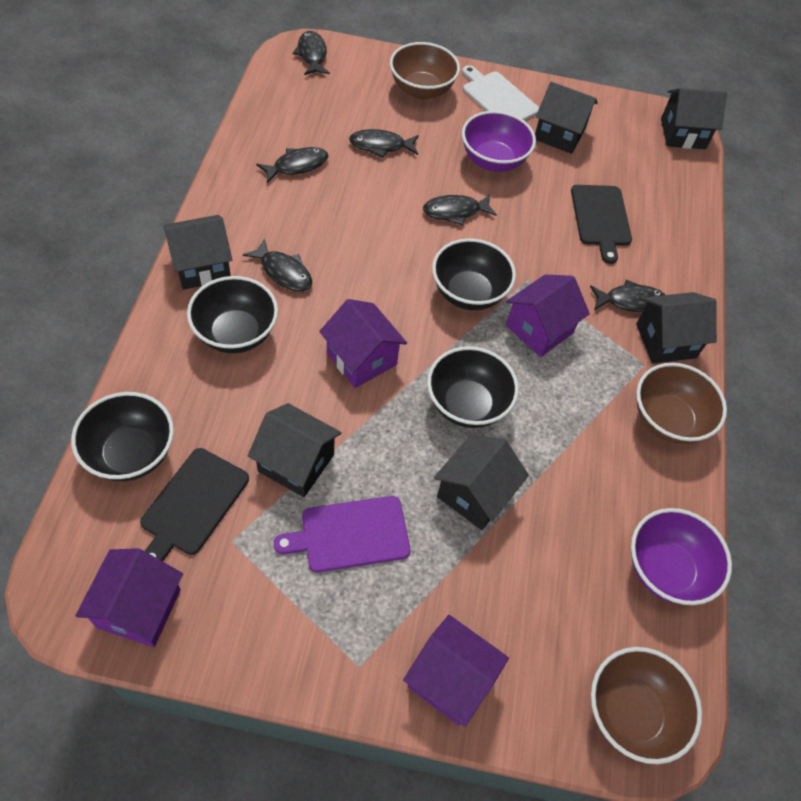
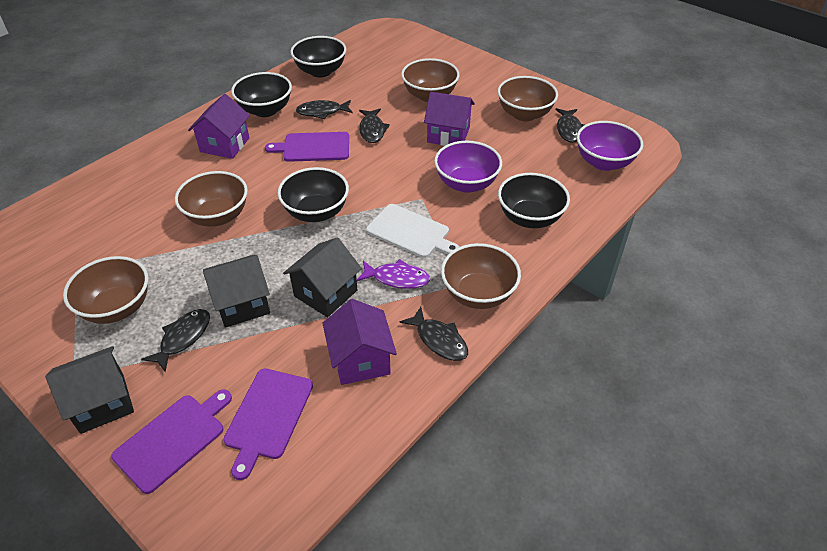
black cutting board: [140,448,249,561] [571,185,632,264] = 2 -> none = 0
black fish: [243,238,312,291] [256,147,328,183] [293,31,330,75] [349,129,419,158] [423,194,497,225] [590,279,665,312] = 6 -> [141,309,210,372] [296,100,353,119] [359,109,390,143] [400,307,468,361] [555,108,584,143] = 5
black house: [163,215,232,290] [247,403,341,497] [434,434,529,530] [535,81,598,154] [636,292,717,363] [661,88,727,149] = 6 -> [45,346,134,434] [203,255,270,328] [283,237,362,317] = 3
brown bowl: [390,42,460,100] [591,647,702,764] [636,363,727,444] = 3 -> [63,256,148,324] [175,171,248,227] [401,58,460,102] [441,243,521,309] [498,76,558,121] = 5
purple cutting board: [274,496,410,573] = 1 -> [111,389,232,494] [223,369,313,480] [265,132,349,162] = 3
purple fish: none = 0 -> [357,259,430,289] = 1
purple house: [75,548,183,647] [319,299,407,388] [403,615,509,727] [506,275,590,357] = 4 -> [188,94,250,159] [322,299,397,385] [424,92,475,146] = 3

